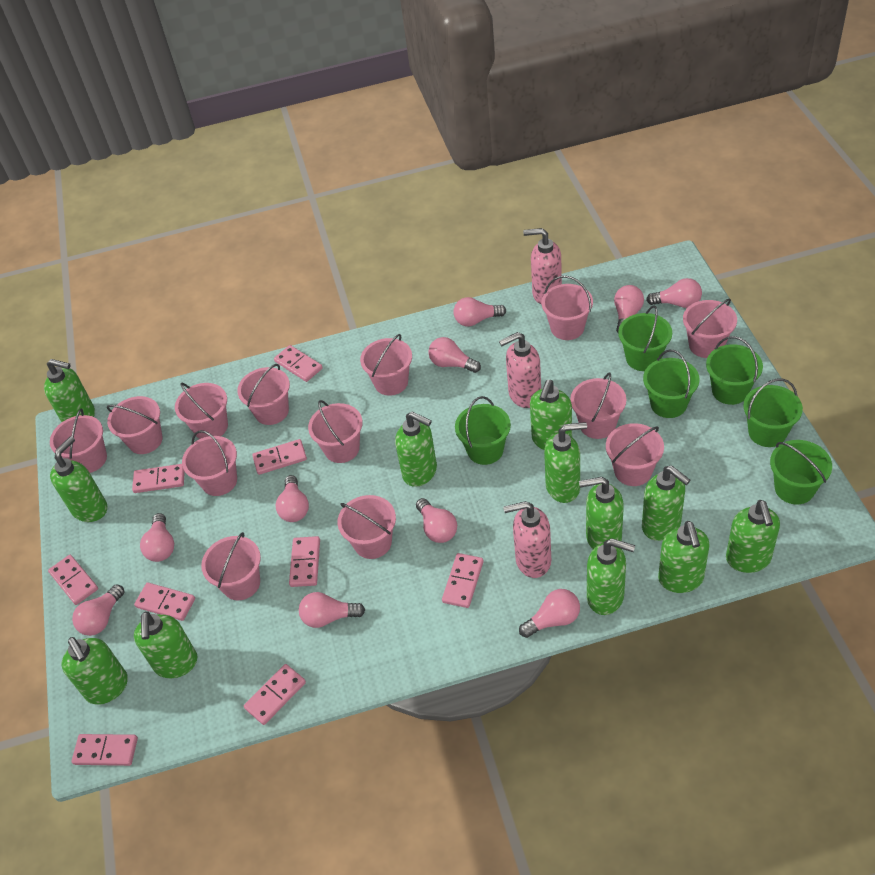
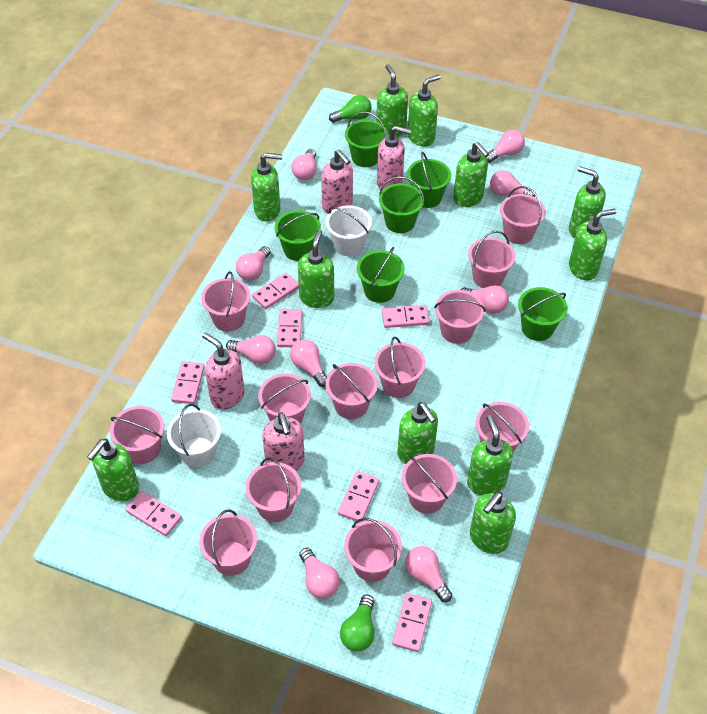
green light bulb: none = 0 -> [329,95,372,123] [340,595,375,651] = 2
green soap dispenser: [44,359,95,422] [50,436,107,522] [62,637,128,705] [134,611,197,678] [395,412,437,487] [530,380,572,450] [544,422,587,503] [579,477,624,549] [587,538,635,615] [642,465,690,541] [658,521,710,593] [726,500,780,573] = 12 -> [87,439,139,501] [251,153,282,221] [298,229,334,308] [376,64,408,137] [397,402,438,464] [408,74,441,146] [453,142,489,207] [467,415,513,496] [470,492,516,554] [569,166,606,238] [569,209,616,280] = 11
pink domino: [48,555,98,605] [72,734,138,766] [132,464,185,493] [134,582,195,621] [244,664,306,725] [252,439,307,475] [274,345,323,382] [289,536,320,587] [442,553,484,608] = 9 -> [126,491,182,536] [171,361,205,404] [252,273,299,309] [277,309,302,347] [338,471,379,522] [382,305,430,328] [392,593,432,652] = 7
pink light bulb: [72,584,124,636] [140,513,174,562] [276,475,309,522] [299,592,365,628] [416,498,457,543] [429,337,481,373] [453,297,506,326] [519,589,580,638] [614,285,644,333] [646,278,702,308] = 10 -> [226,335,276,364] [236,246,271,281] [290,340,327,387] [292,149,317,180] [299,548,340,599] [405,546,452,602] [461,285,509,313] [486,130,525,163] [490,170,535,197] = 9
pink soap dispenser: [499,332,541,408] [503,501,551,578] [523,228,562,304] = 3 -> [202,332,245,409] [262,412,305,471] [321,150,353,214] [377,126,412,190] = 4
white bucket: none = 0 -> [167,404,221,467] [326,205,372,256] = 2

